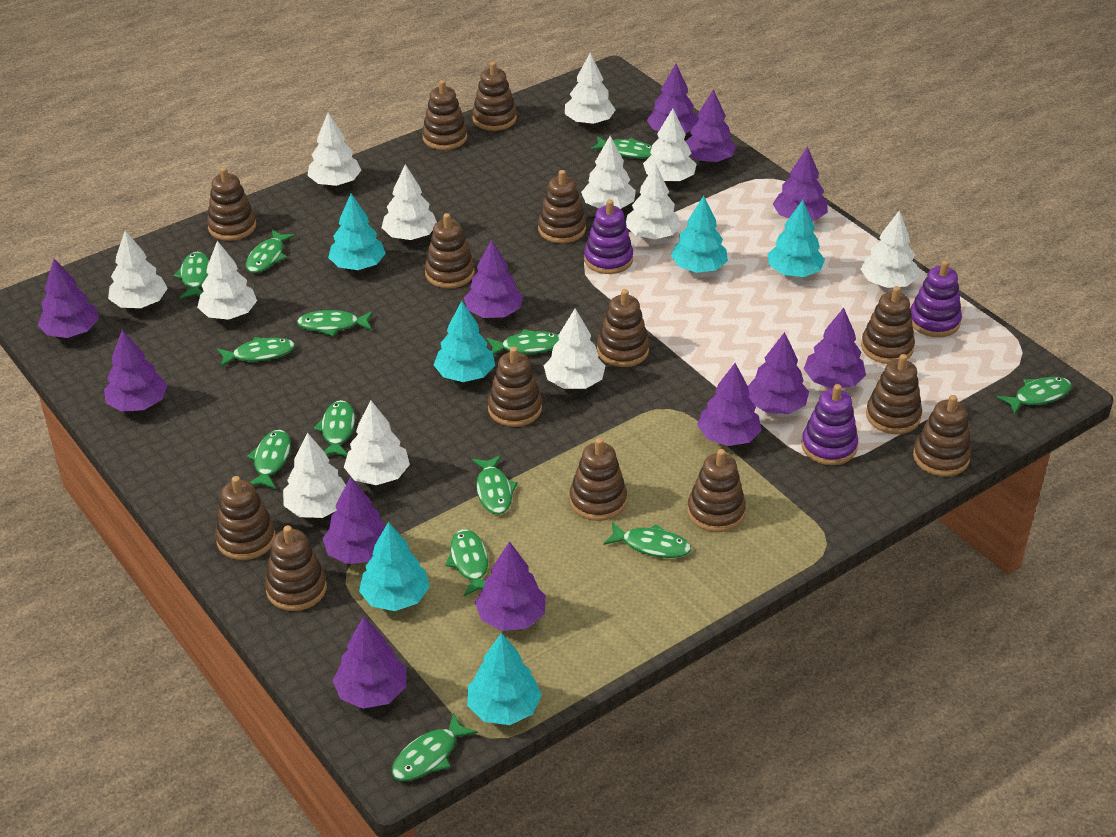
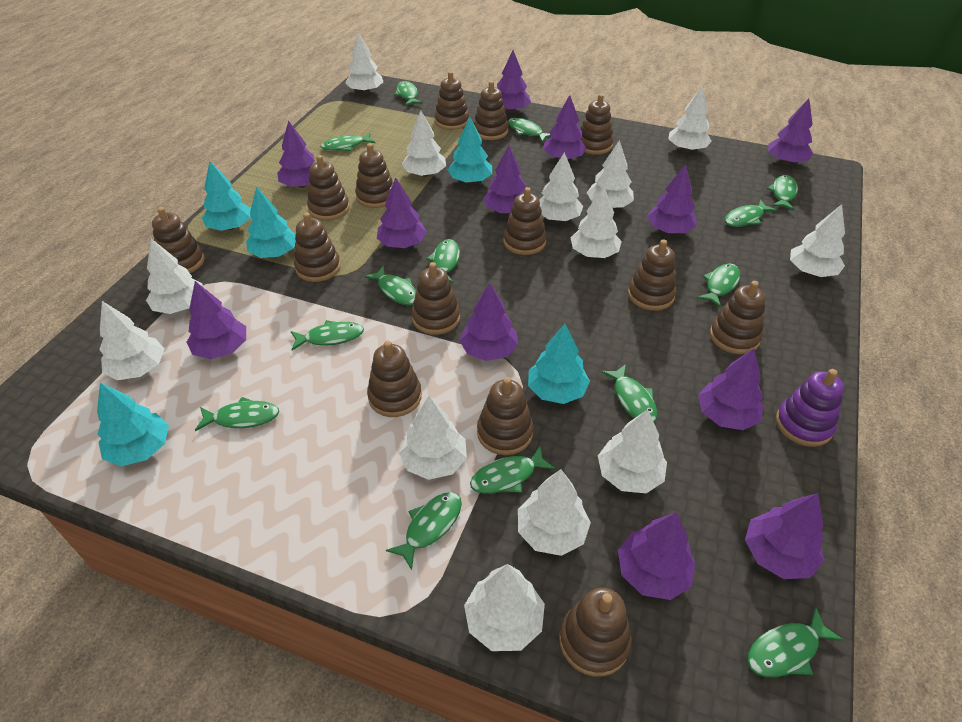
green fish: [173,252,209,299] [217,337,295,368] [246,230,295,273] [247,430,291,489] [297,310,373,336] [314,400,355,456] [392,712,478,781] [445,529,488,596] [472,455,518,515] [486,329,560,355] [590,136,652,158] [604,522,691,558] [997,377,1072,415] = 13 -> [195,397,279,431] [291,320,364,351] [321,133,375,151] [364,266,416,305] [386,492,462,570] [394,81,423,106] [426,239,460,283] [470,446,555,494] [508,118,551,143] [601,364,658,422] [697,263,740,308] [724,199,777,227] [747,607,843,677] [767,175,798,210] = 14
purple stacking toy: [584,200,633,274] [802,384,858,465] [910,260,962,337] = 3 -> [776,369,844,447] = 1
turquoise tree: [328,193,386,270] [359,522,430,611] [434,301,495,382] [467,633,542,725] [671,196,728,273] [767,200,825,277] = 6 -> [97,383,169,466] [202,161,251,231] [246,187,296,258] [448,117,492,184] [528,324,590,404] = 5
white tree: [108,231,168,308] [197,241,257,320] [283,432,346,518] [307,112,361,186] [344,401,410,485] [382,164,437,240] [544,309,605,389] [565,53,615,125] [581,136,636,209] [626,163,681,239] [643,109,697,182] [860,210,919,288] = 12 -> [99,301,164,380] [146,239,203,314] [345,32,383,93] [399,396,467,480] [402,111,446,177] [464,564,545,651] [518,469,591,556] [539,152,584,221] [570,187,622,258] [587,140,634,208] [598,409,667,493] [668,87,712,151] [790,204,845,277] = 13

